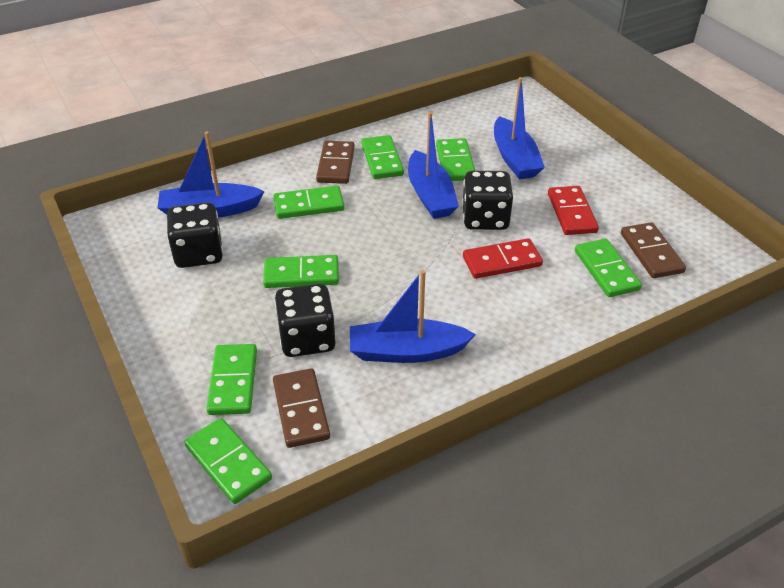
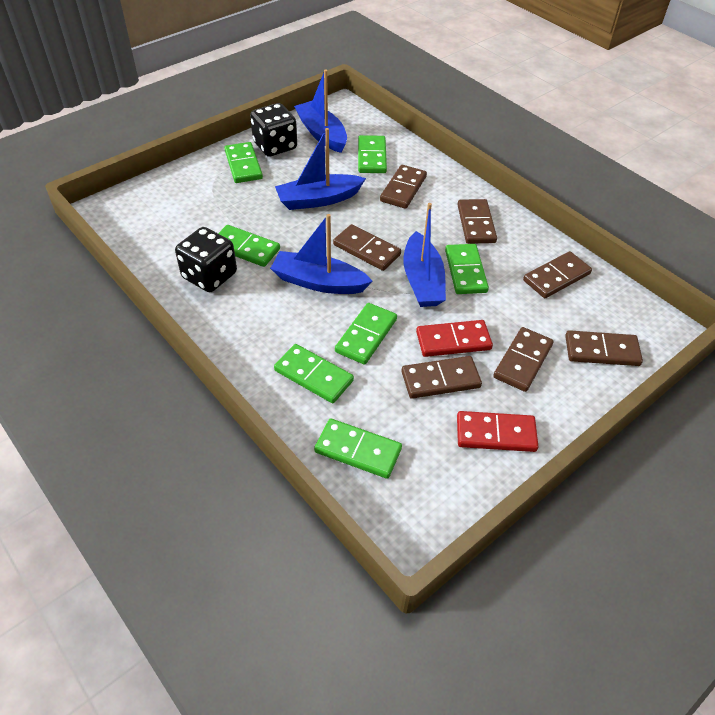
black dice: [167,202,223,268] [275,284,336,357] [462,171,513,230] = 3 -> [175,227,237,292] [250,103,297,157] = 2
brown domino: [273,368,330,448] [316,141,355,184] [621,222,686,278] = 3 -> [333,224,401,271] [380,165,427,209] [401,356,482,399] [457,199,497,244] [493,327,554,392] [523,251,592,298] [565,330,643,366] = 7

